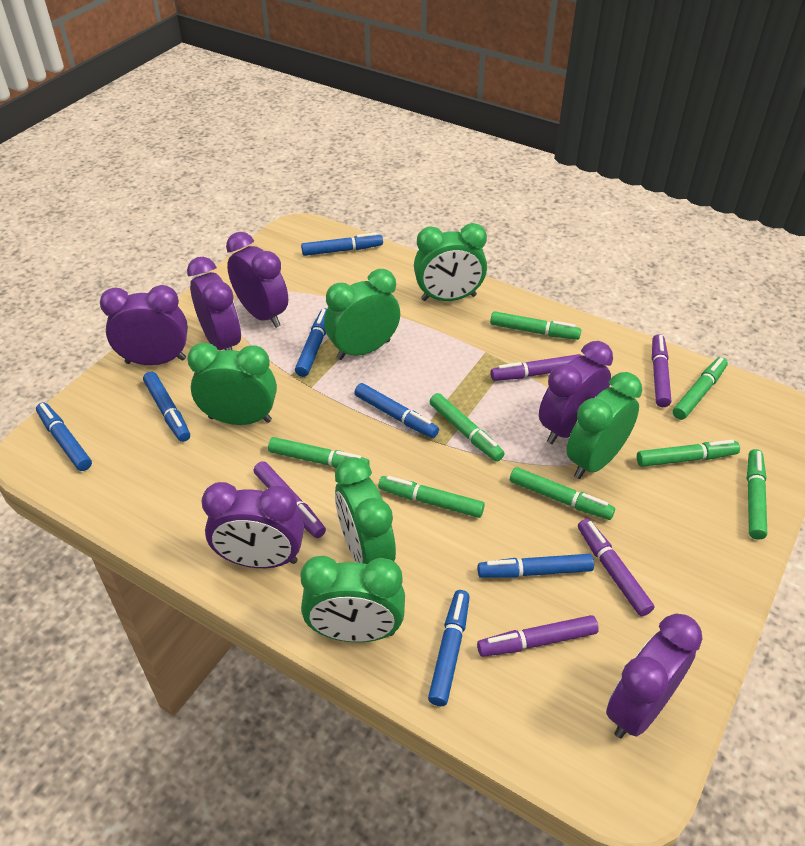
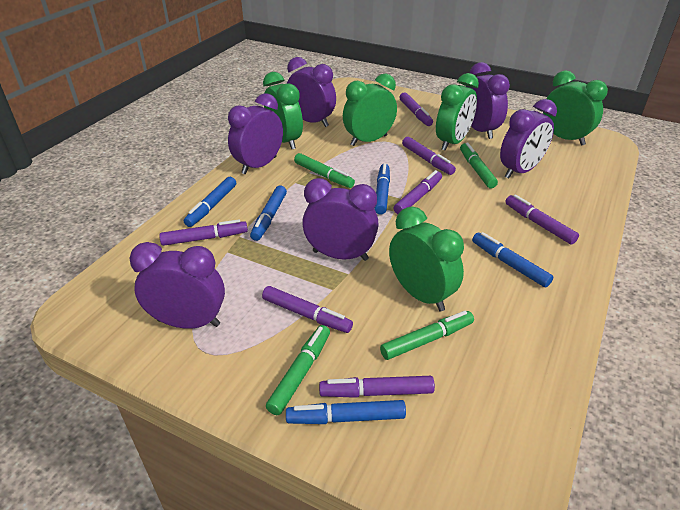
blue marker: [36,402,92,471] [143,372,190,442] [295,308,327,377] [301,233,383,256] [354,383,439,438] [428,590,470,706] [477,554,594,578] = 7 -> [184,177,236,227] [250,186,287,241] [286,400,406,424] [374,163,390,215] [472,232,553,287] = 5
green clock: [187,342,277,425] [300,556,405,642] [324,269,400,360] [335,457,396,564] [414,223,487,301] [566,372,642,479] = 6 -> [263,72,303,149] [343,74,397,146] [389,207,464,311] [436,73,479,151] [543,70,608,146] = 5
green marker: [268,437,370,468] [378,476,485,518] [430,393,504,462] [490,311,581,340] [510,467,615,520] [637,440,740,467] [673,357,728,420] [747,449,767,540] = 8 -> [266,325,330,415] [294,153,355,188] [380,311,474,360] [460,142,498,188] = 4
purple marker: [254,461,326,538] [477,615,599,657] [490,354,582,381] [578,519,654,616] [652,334,671,407] = 5 -> [159,219,248,246] [262,286,353,333] [319,376,435,398] [394,170,442,214] [399,92,433,126] [402,137,456,175] [505,194,579,244] = 7

